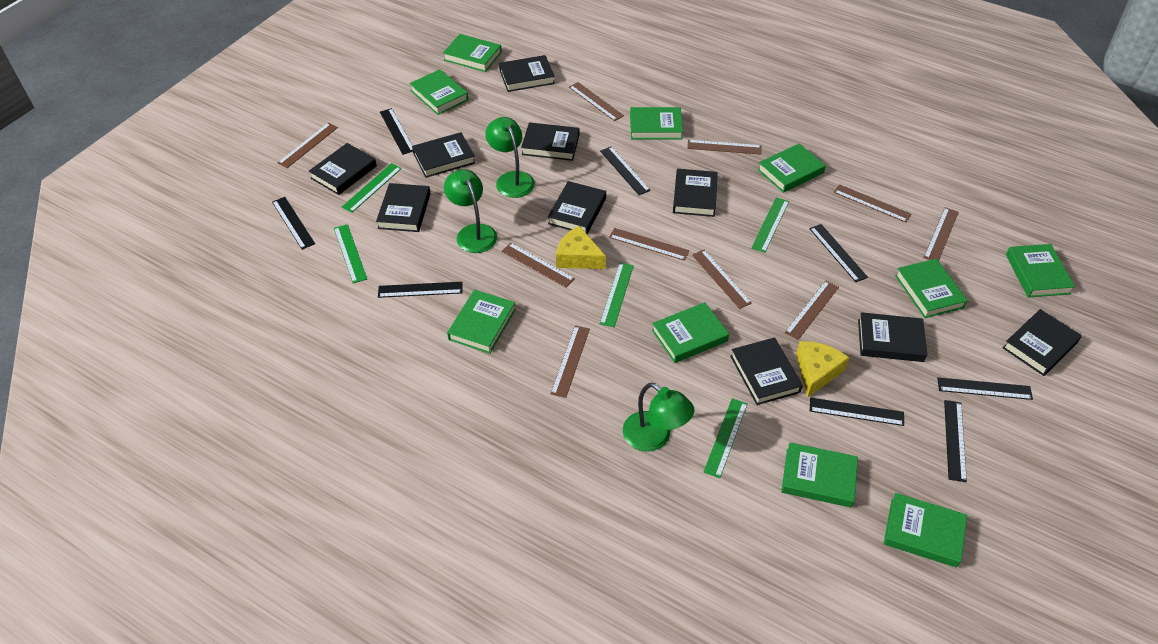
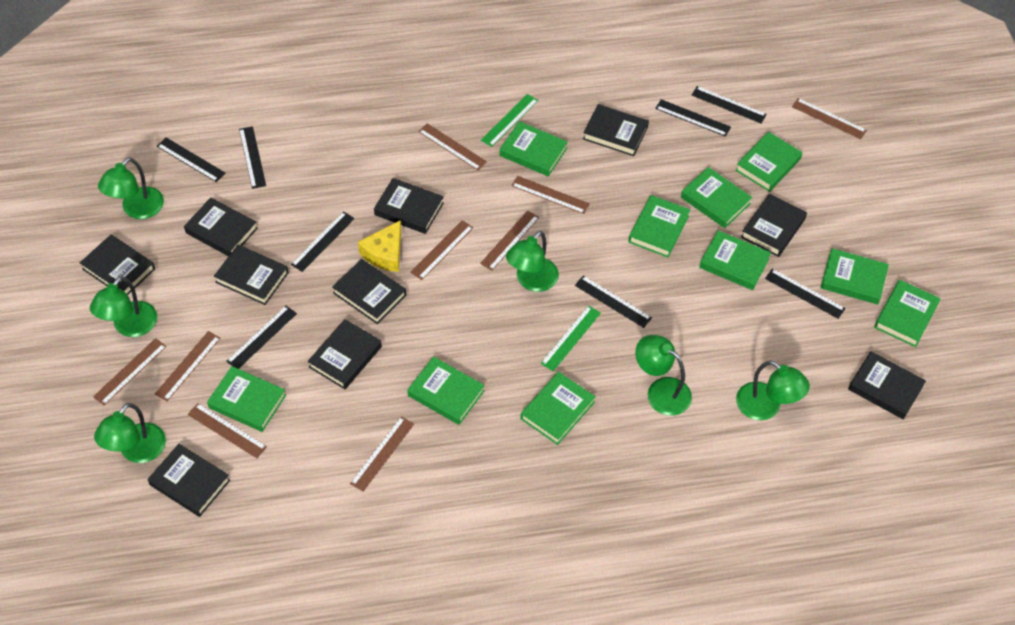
brown ruler: [278,123,338,168] [501,243,575,288] [550,325,590,398] [569,82,624,121] [609,228,689,261] [687,140,761,155] [692,250,752,309] [785,281,839,340] [833,184,912,222] [924,207,959,261] = 10 -> [93,338,167,405] [155,331,220,401] [188,403,267,458] [350,416,414,492] [410,220,474,280] [418,123,487,170] [480,210,539,271] [511,176,590,214] [792,98,867,139] = 9
green lamp: [444,169,497,253] [485,117,535,198] [623,382,695,452] = 3 -> [90,276,157,337] [94,403,166,463] [98,157,164,219] [506,231,559,292] [635,335,692,416] [736,360,810,420] = 6
green ruler: [334,224,367,283] [342,163,402,213] [600,263,634,327] [703,398,748,478] [751,197,789,253] = 5 -> [481,94,538,147] [541,305,601,371] = 2
yellow cheese: [556,226,606,269] [796,341,849,398] = 2 -> [358,220,401,272] = 1

